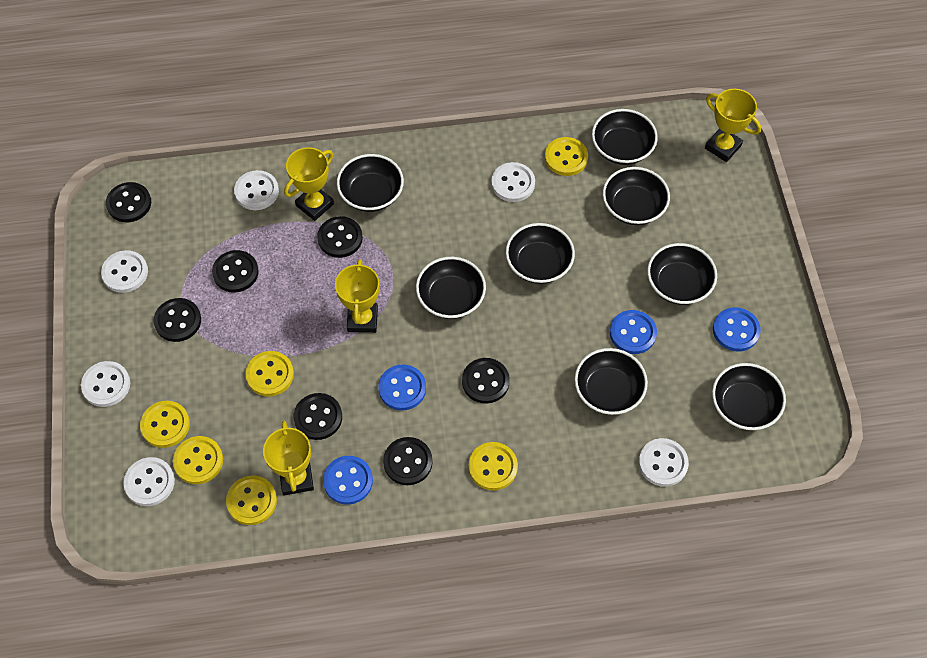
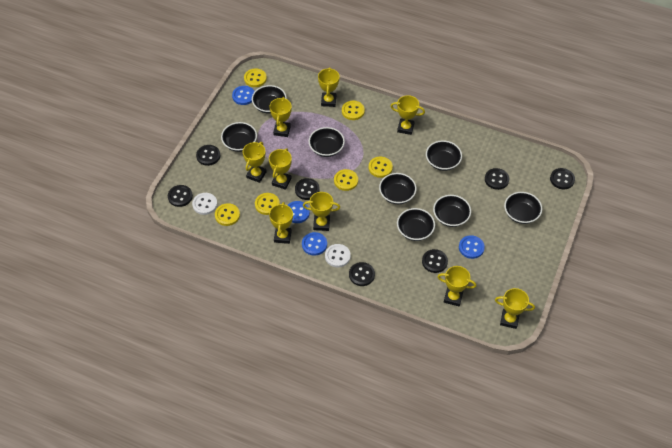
white button: [81,361,130,407] [101,250,148,293] [123,457,175,506] [234,170,279,210] [491,162,535,202] [639,438,689,487] = 6 -> [192,193,217,215] [325,244,351,267] = 2
yellow trophy: [263,420,314,495] [284,147,334,221] [335,259,380,333] [705,89,761,162] = 4 -> [243,142,267,183] [269,97,292,137] [269,148,292,190] [269,202,293,244] [303,192,340,231] [318,67,339,107] [391,95,425,135] [437,266,476,307] [495,288,535,329] = 9

